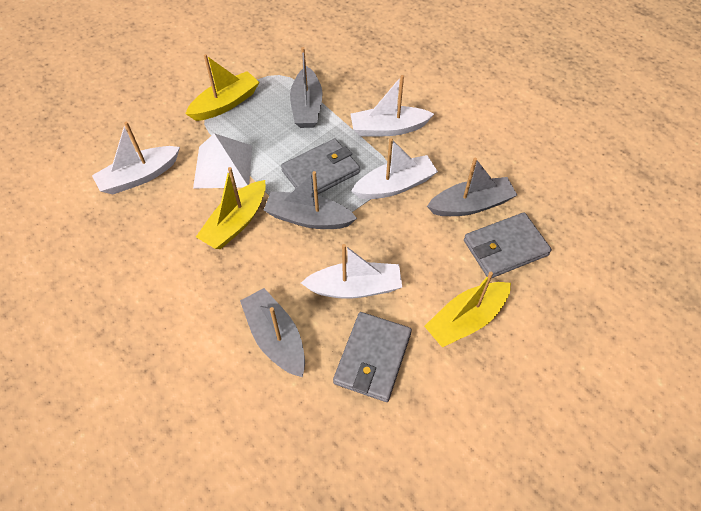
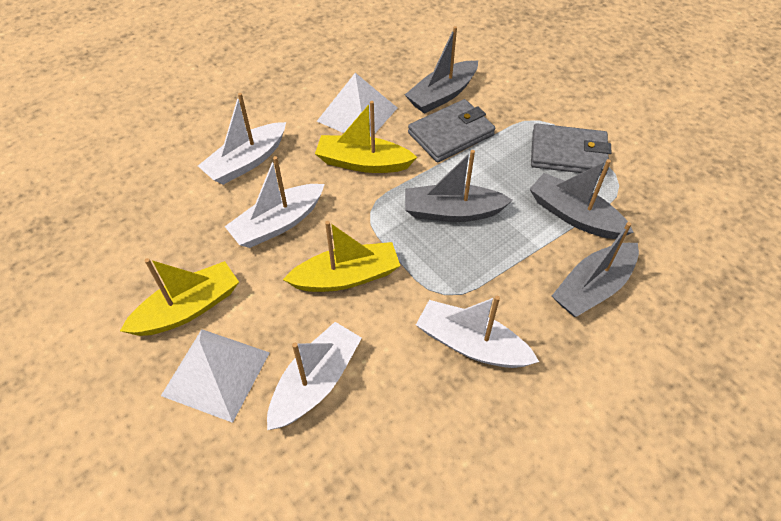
grey wallet: [281,138,360,194] [333,312,412,402] [464,212,552,278] = 3 -> [408,99,495,162] [531,123,612,176] = 2
white pyramid: [193,133,252,189] = 1 -> [161,329,270,423] [317,73,397,137] = 2

